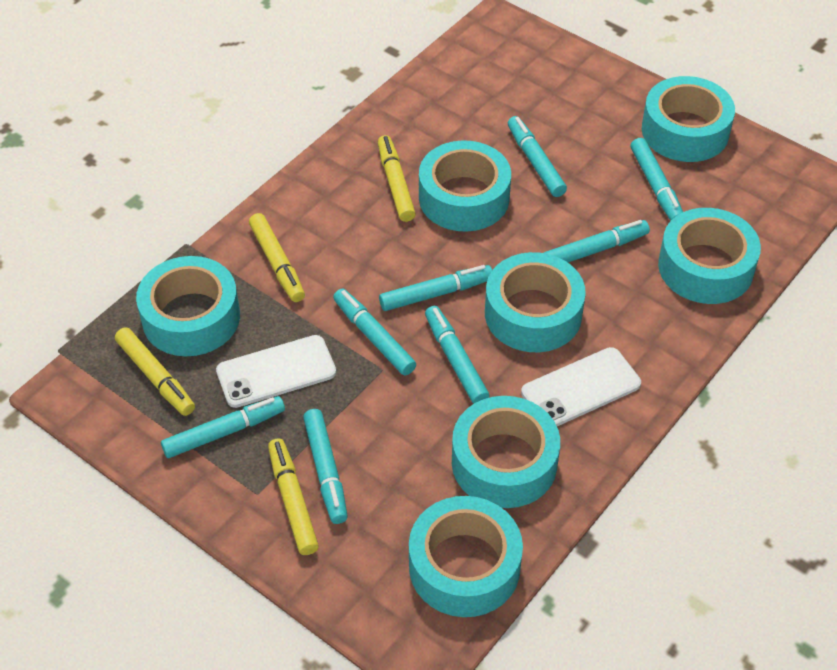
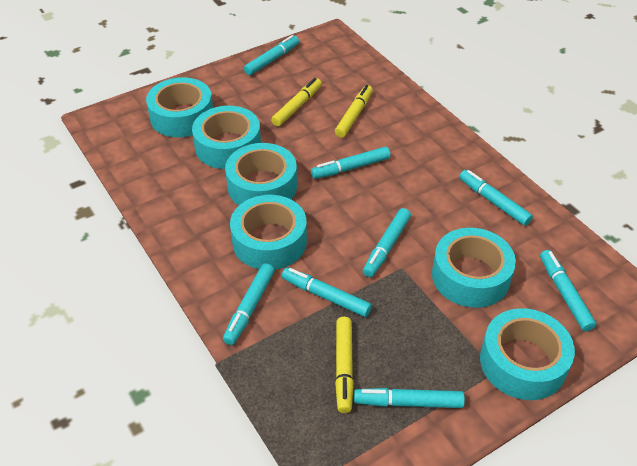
turquoise tape: [136,256,240,356] [409,496,523,617] [419,140,511,232] [452,396,560,508] [485,252,586,352] [642,76,735,162] [658,208,761,304] = 7 -> [146,77,213,137] [192,106,261,169] [225,143,297,205] [230,195,307,270] [432,228,516,308] [480,308,575,400] = 6
white phone: [216,335,336,408] [521,347,641,426] = 2 -> none = 0
yellow marker: [115,327,195,416] [249,213,305,302] [268,438,319,555] [378,135,416,222] = 4 -> [271,78,322,126] [335,85,373,138] [335,317,354,413] = 3

